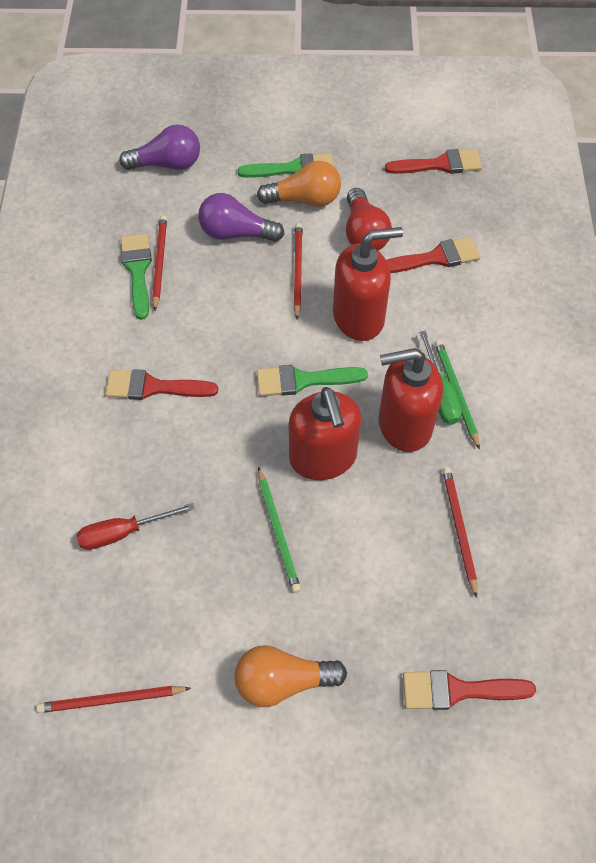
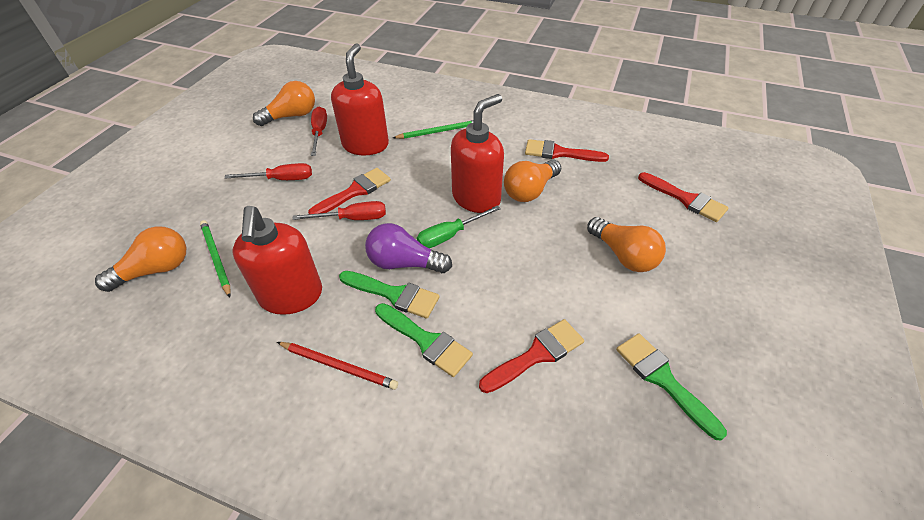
orange light bulb: [234,645,347,707] [257,161,341,207] = 2 -> [95,227,186,292] [253,81,315,126] [504,160,561,202] [587,217,666,272] = 4
purple light bulb: [119,125,200,170] [198,193,285,242] = 2 -> [365,223,452,273] = 1
red light bulb: [346,188,392,251] = 1 -> none = 0
red pencil: [36,686,191,713] [152,215,167,311] [293,223,303,319] [442,467,477,598] = 4 -> [277,342,398,390] = 1
red screwdriver: [77,503,195,550] = 1 -> [224,163,312,180] [292,201,386,220] [311,106,327,156] = 3

